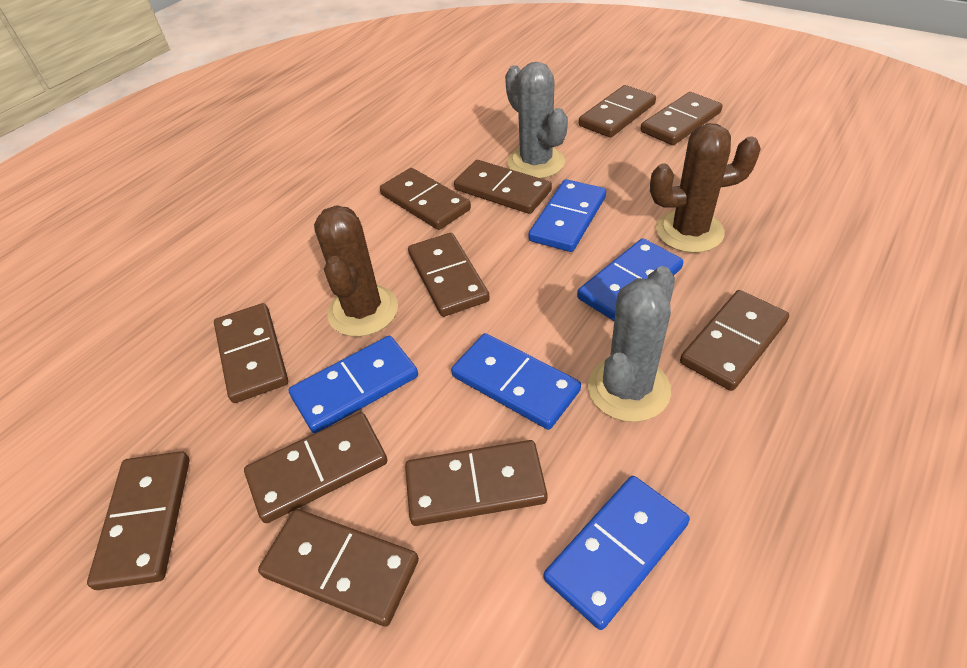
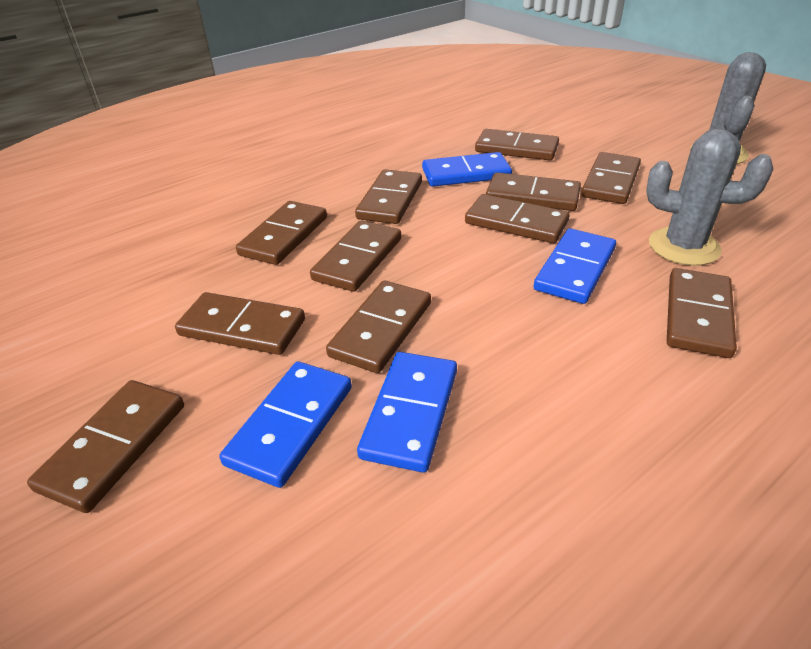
blue domino: [288,336,418,433] [451,333,581,430] [528,179,606,252] [544,476,690,630] [577,238,683,321] = 5 -> [220,361,352,488] [357,352,457,473] [422,152,512,187] [534,229,616,304] = 4
brown cactus: [314,205,398,337] [650,123,761,253] = 2 -> none = 0

